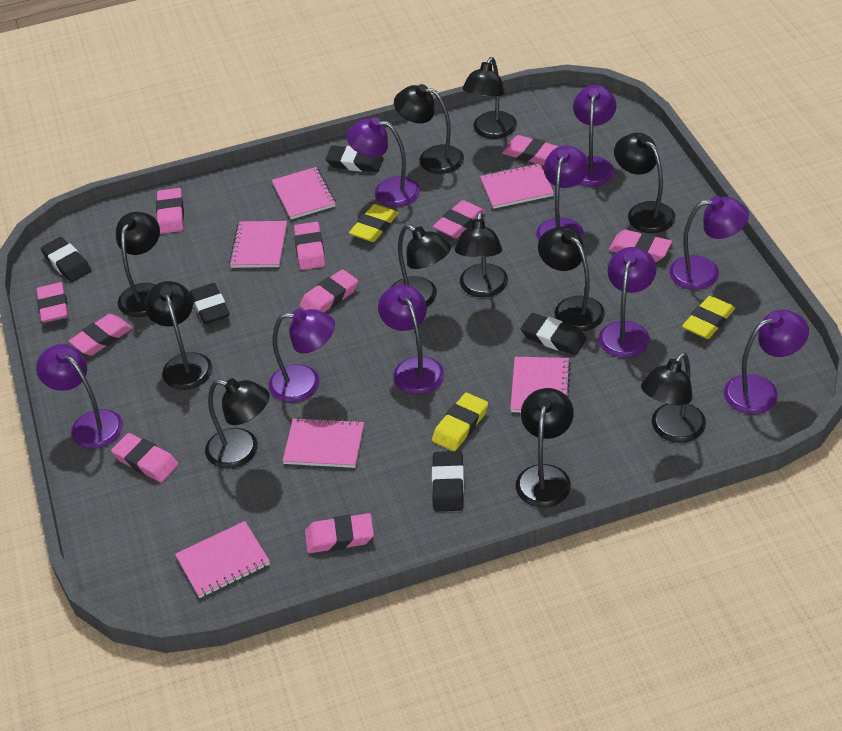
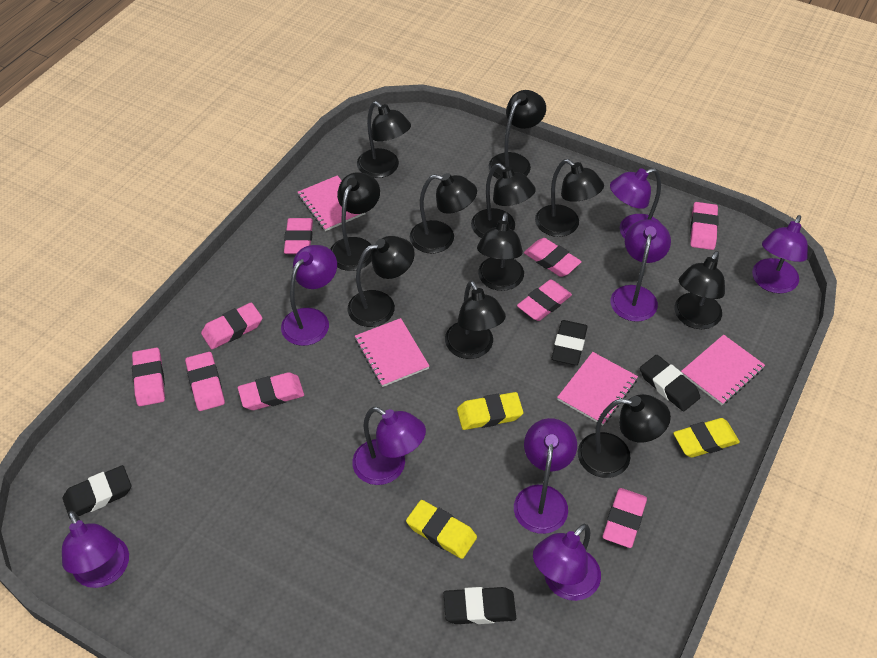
black eraser: [41,237,92,282] [190,283,230,324] [325,145,384,172] [432,451,464,512] [521,313,587,355] = 5 -> [63,465,131,519] [444,587,516,624] [552,320,587,365] [640,355,700,412] = 4
pink eraser: [37,282,69,323] [69,314,132,355] [111,433,179,482] [156,188,184,234] [294,222,325,270] [300,269,358,313] [305,513,374,553] [433,200,486,238] [502,135,559,165] [609,230,672,262] = 10 -> [132,347,165,406] [185,352,225,411] [201,302,262,349] [238,372,304,410] [284,218,313,254] [517,280,572,321] [524,238,582,277] [603,488,647,548] [690,202,719,250] = 9
pink notebook: [175,521,270,598] [229,221,287,268] [272,167,336,219] [283,418,364,468] [480,163,554,209] [510,357,571,412] = 6 -> [298,175,366,231] [355,318,429,387] [557,352,638,426] [681,335,765,405] = 4
purple lamp: [36,344,123,449] [269,309,335,402] [346,117,420,207] [378,285,444,394] [536,145,589,240] [573,85,616,186] [598,247,656,358] [669,196,749,290] [724,310,809,414] = 9 -> [62,511,129,588] [281,245,337,346] [352,407,426,485] [514,418,577,534] [533,524,601,601] [610,168,661,239] [611,219,671,322] [752,215,808,294] = 8

